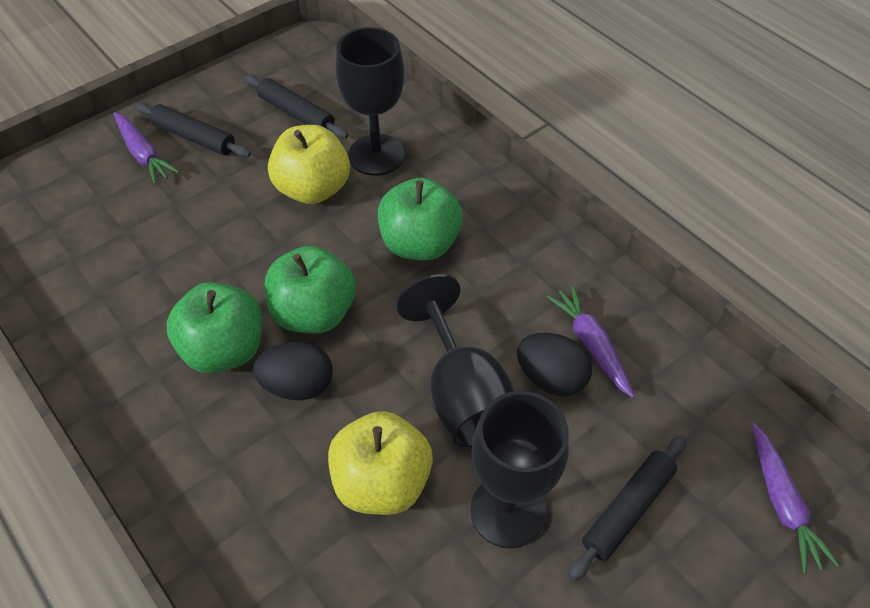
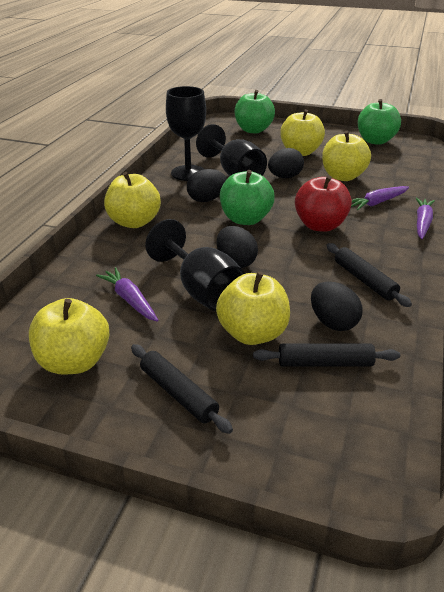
black egg: [253,341,333,400] [517,333,592,396] = 2 -> [187,169,227,202] [217,226,258,268] [268,148,304,178] [311,282,363,331] = 4
red apple: none = 0 -> [295,175,352,232] = 1
yellow apple: [268,125,350,204] [328,411,433,515] = 2 -> [29,298,110,375] [104,172,161,228] [216,272,290,345] [280,109,325,156] [322,131,371,181] = 5

